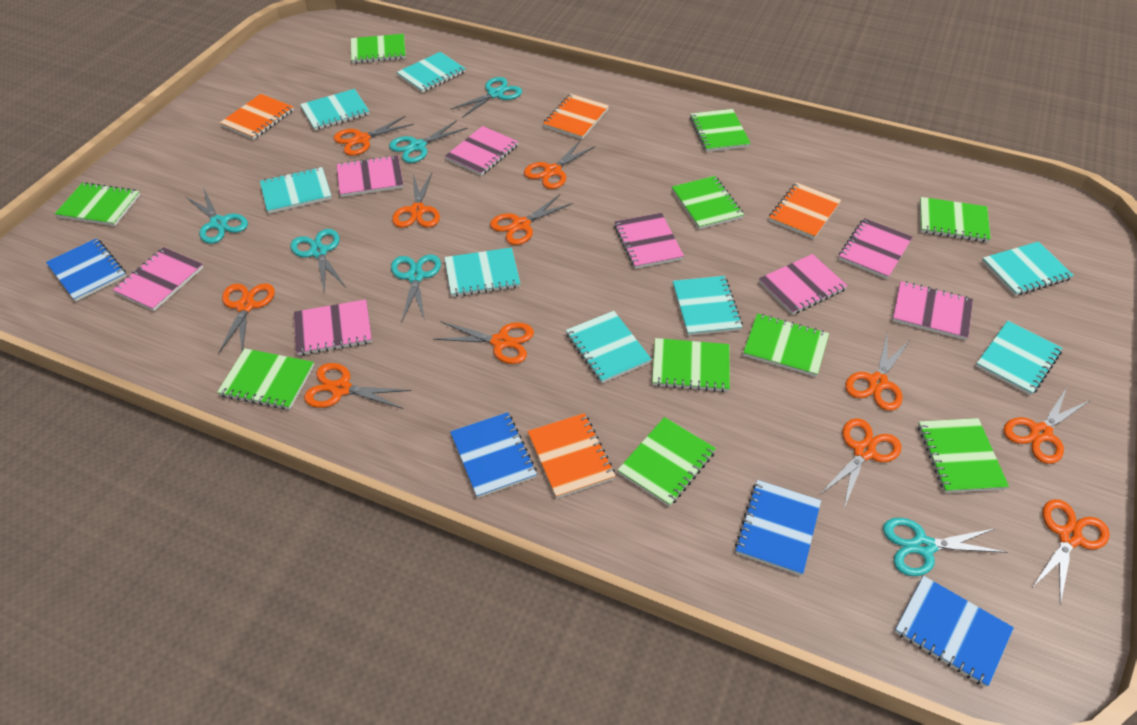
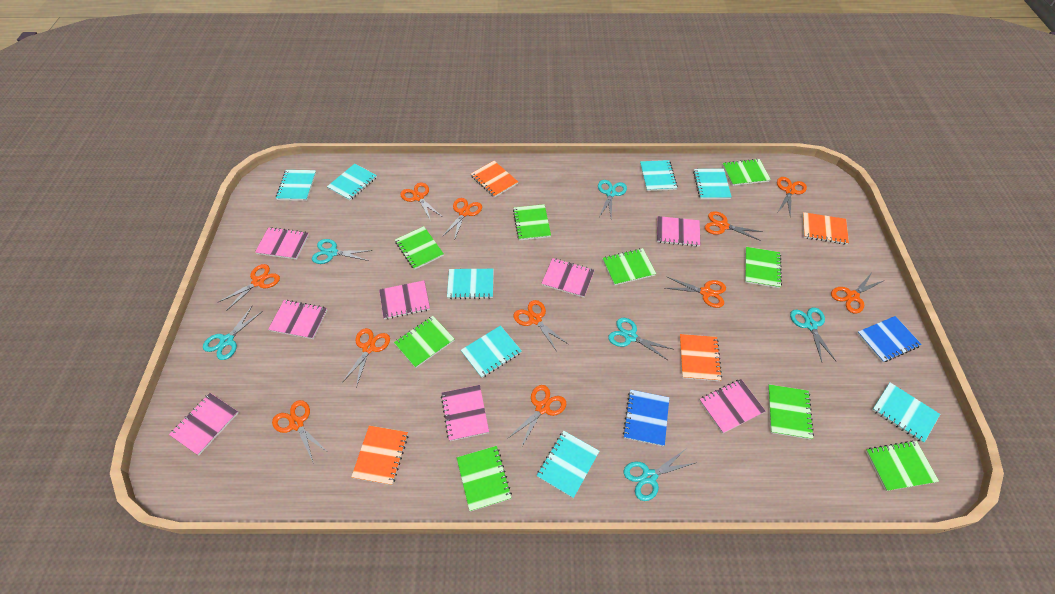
blue notebook: [46,238,126,302] [450,412,537,498] [735,480,821,576] [895,576,1014,687] = 4 -> [623,390,669,447] [857,316,922,362] = 2
green notebook: [55,182,140,226] [217,348,314,410] [351,34,406,63] [618,417,716,507] [652,338,730,392] [672,176,744,229] [690,109,751,152] [743,313,829,377] [918,418,1009,493] [920,197,991,242] = 10 -> [394,316,455,368] [395,226,444,270] [457,446,512,511] [513,204,551,240] [603,248,656,286] [722,159,771,186] [745,247,782,288] [768,384,814,440] [866,441,939,491] = 9

